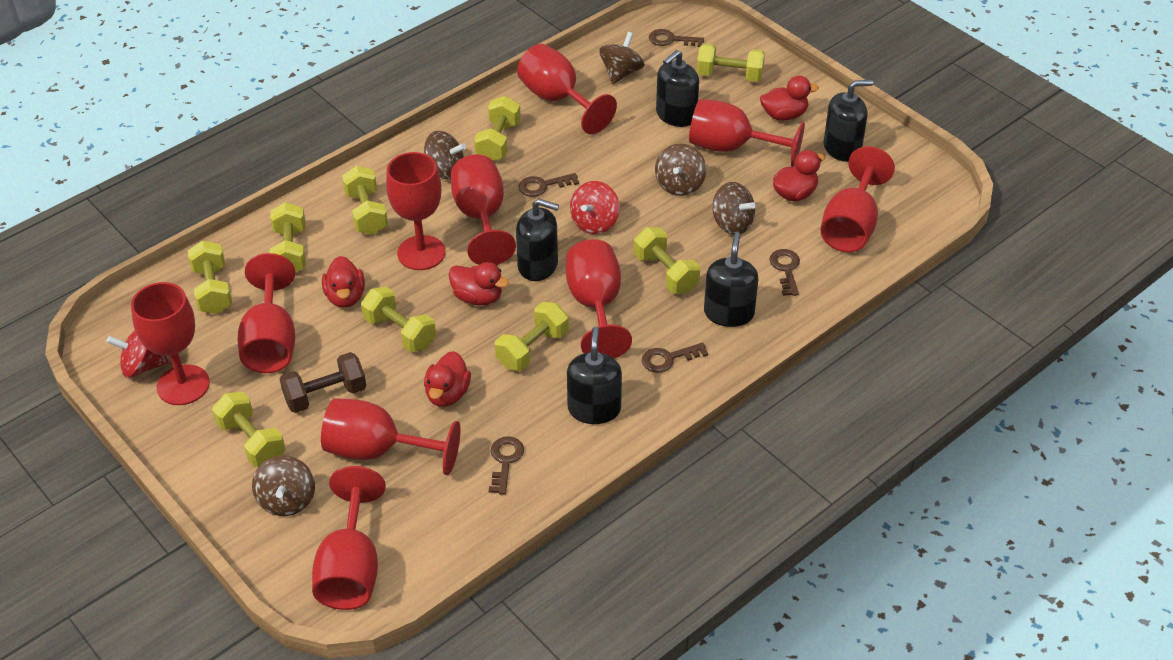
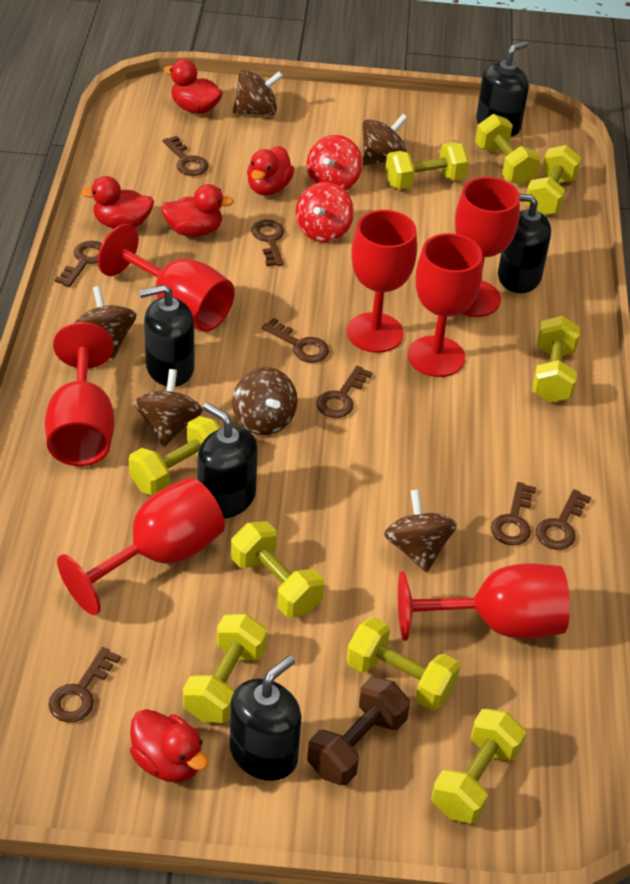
brown key: [489,436,524,495] [518,173,579,197] [642,342,708,373] [649,29,704,47] [769,249,800,296] = 5 -> [48,647,121,723] [55,241,102,287] [163,136,209,176] [251,219,285,266] [262,318,329,363] [316,366,372,418] [491,482,536,546] [536,489,591,550] = 8
brown spinning top: [252,455,315,516] [424,131,466,180] [599,32,645,84] [655,144,706,196] [712,182,756,235] = 5 -> [74,286,136,359] [134,369,203,447] [232,367,298,435] [233,70,283,116] [362,114,407,166] [384,489,457,572] = 6
red goblet: [131,282,210,405] [237,253,295,373] [312,466,386,610] [321,398,461,475] [386,152,446,270] [451,154,516,265] [517,44,617,134] [566,239,632,358] [689,99,805,167] [820,146,895,252] = 10 -> [45,322,114,466] [57,477,225,615] [98,224,235,332] [347,210,417,353] [398,563,570,641] [408,233,483,377] [455,177,520,317] = 7

